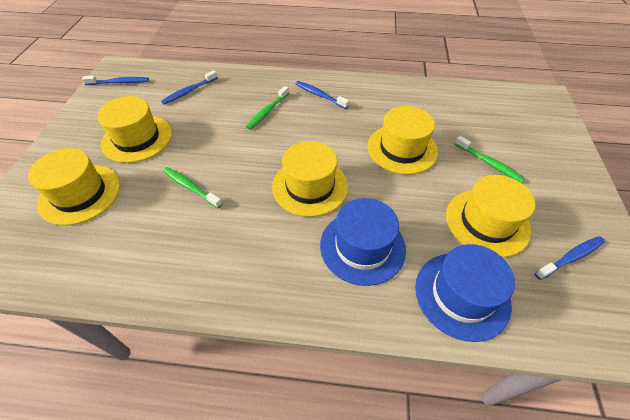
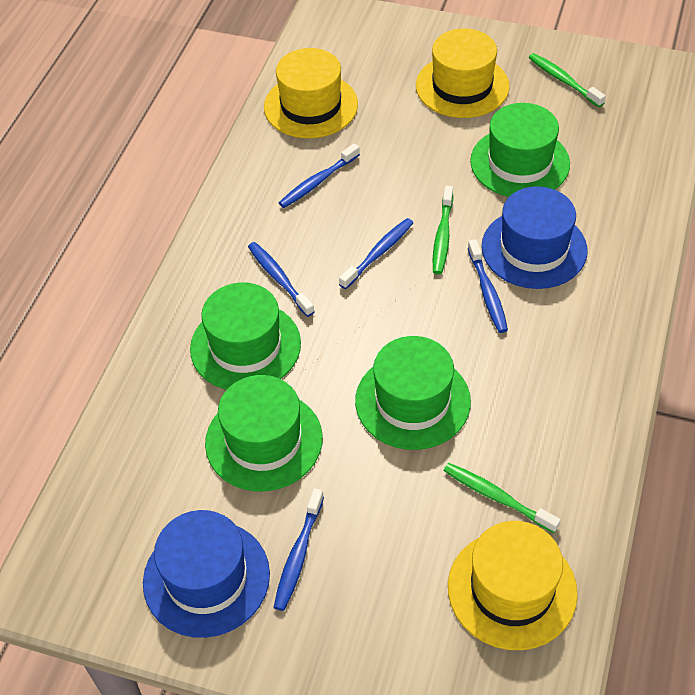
blue toothbrush: [82,76,149,85] [161,70,218,105] [295,81,349,109] [535,236,605,280] = 4 -> [248,242,315,317] [274,488,324,611] [279,143,360,208] [339,218,413,289] [468,239,508,333] = 5
green hat: none = 0 -> [190,283,301,390] [205,375,323,491] [355,336,471,450] [470,103,570,197] = 4
yellow hat: [28,148,120,226] [97,96,172,163] [272,141,348,217] [367,106,438,174] [446,175,535,258] = 5 -> [264,48,358,138] [416,29,510,118] [448,521,578,650] = 3

